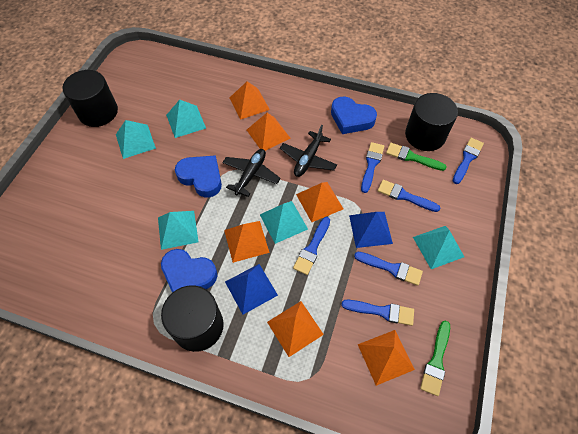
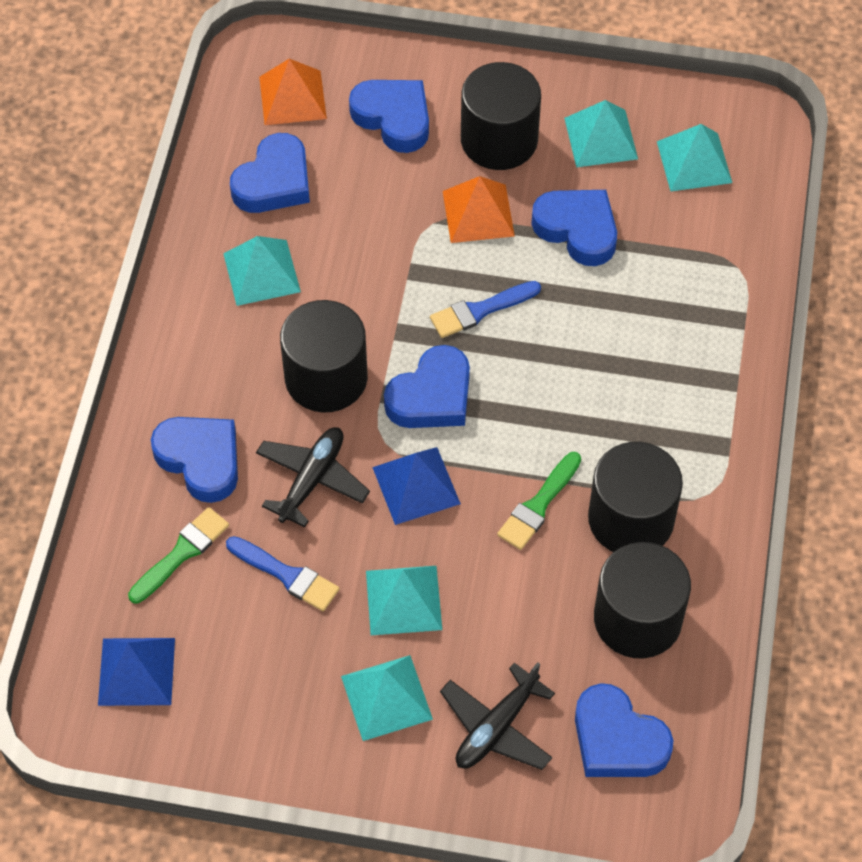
black cylinder: [63,70,118,127] [161,285,224,352] [405,93,458,151] = 3 -> [280,300,368,413] [461,62,541,170] [588,442,683,552] [594,542,691,658] = 4
blue brush: [293,217,330,275] [341,300,414,326] [354,252,423,286] [361,142,384,193] [378,180,440,212] [453,138,484,184] = 6 -> [226,536,339,611] [430,281,541,338] = 2
blue heart: [161,249,218,293] [175,155,222,197] [331,96,377,134] = 3 -> [151,417,238,503] [230,133,310,213] [349,80,429,153] [384,345,470,428] [531,190,617,266] [575,683,673,777] = 6
orange pyramid: [224,221,270,263] [230,81,270,120] [247,113,291,151] [267,301,324,357] [296,182,343,222] [358,330,415,386] = 6 -> [259,59,327,125] [443,176,515,243] = 2

